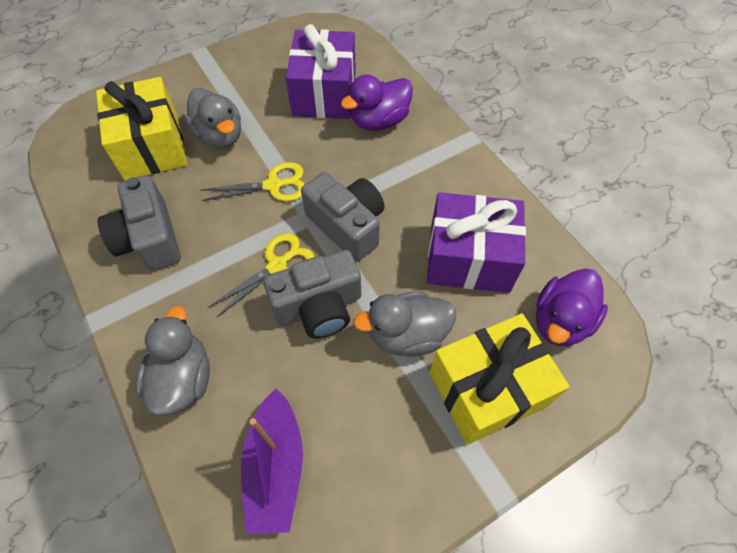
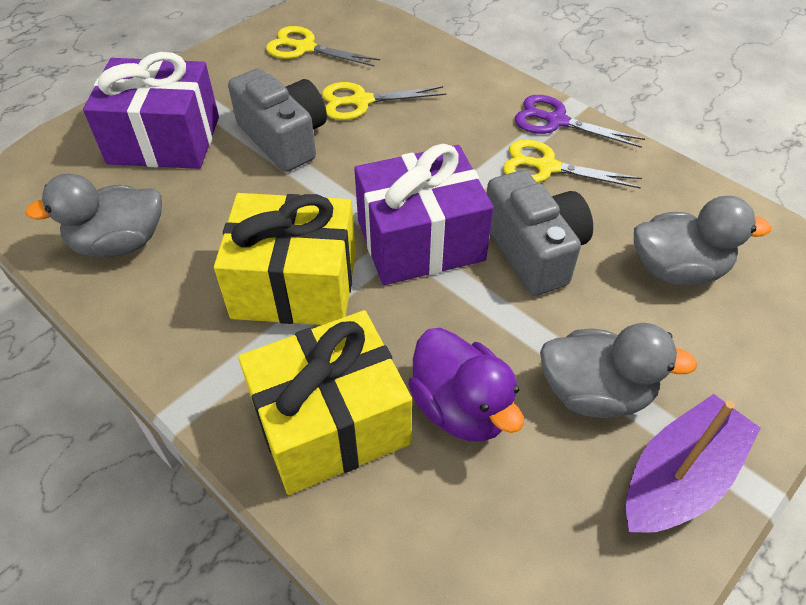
grey camera: [98,175,181,271] [263,250,361,339] [301,172,385,262] = 3 -> [228,68,327,172] [486,170,593,296] = 2
purple duck: [341,74,413,131] [536,268,608,346] = 2 -> [408,328,524,442] = 1
purple scissors: none = 0 -> [515,95,645,148] = 1
yellow scissors: [201,162,305,202] [208,233,315,317] = 2 -> [266,26,380,67] [322,82,446,120] [503,139,642,189] = 3

